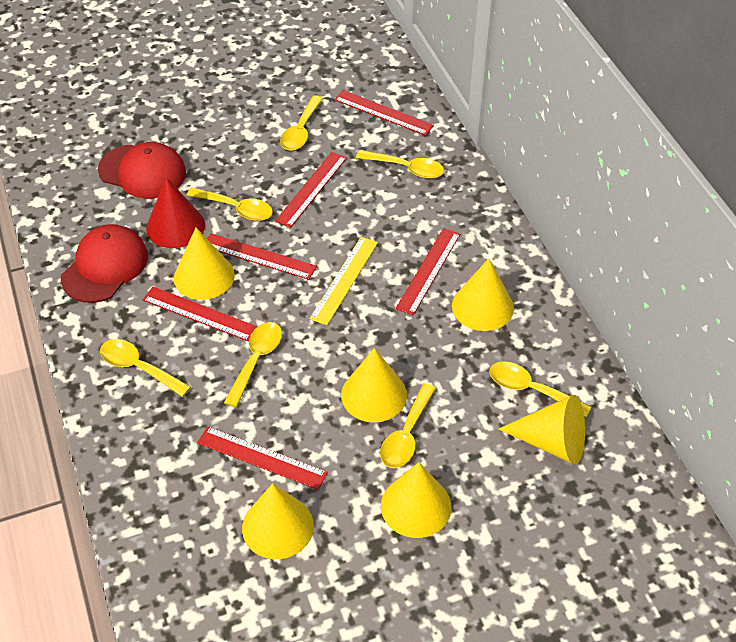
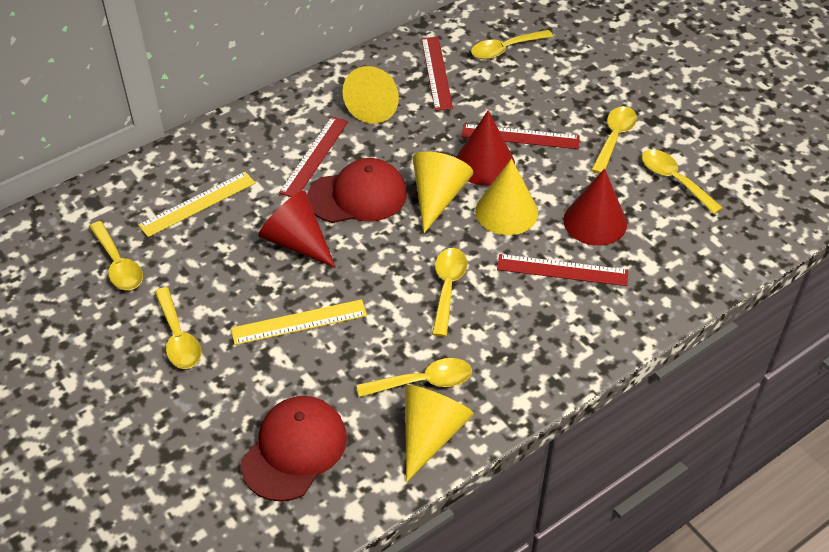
red cone: [146,177,205,248] = 1 -> [258,191,336,268] [456,110,515,186] [563,169,627,246] = 3
red ruler: [143,287,258,342] [197,426,328,490] [207,233,317,280] [275,152,347,228] [334,90,434,136] [395,228,460,315] = 6 -> [279,117,348,197] [421,37,453,111] [461,124,580,149] [497,254,628,286] = 4
yellow cone: [174,228,235,300] [242,483,314,559] [341,348,407,423] [381,462,452,538] [452,258,514,331] [499,395,585,465] = 6 -> [342,66,399,124] [405,385,474,482] [413,151,473,233] [475,159,538,235] = 4
yellow ruler: [309,237,378,325] = 1 -> [138,172,255,237] [231,299,367,345] = 2

